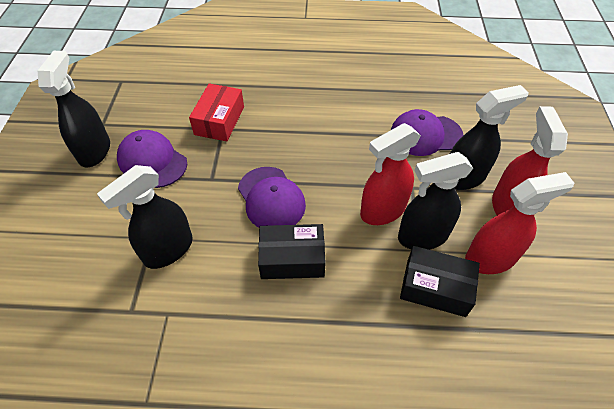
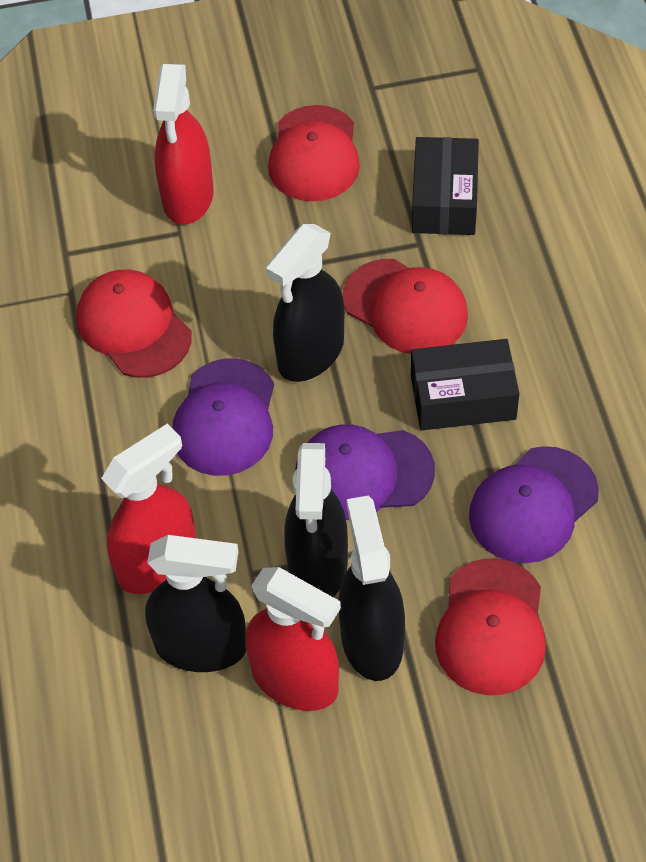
red box: [189,84,244,141] = 1 -> none = 0
red cap: none = 0 -> [76,270,192,378] [268,105,360,201] [343,259,468,354] [435,558,546,695] = 4

